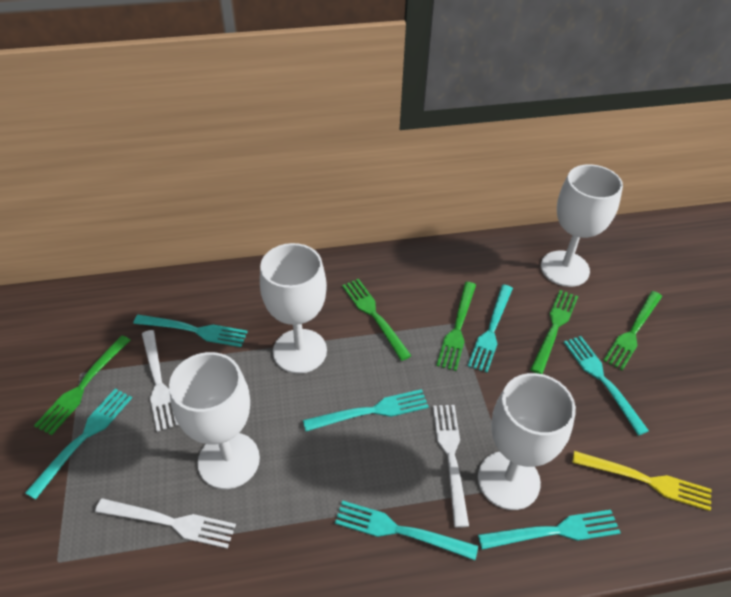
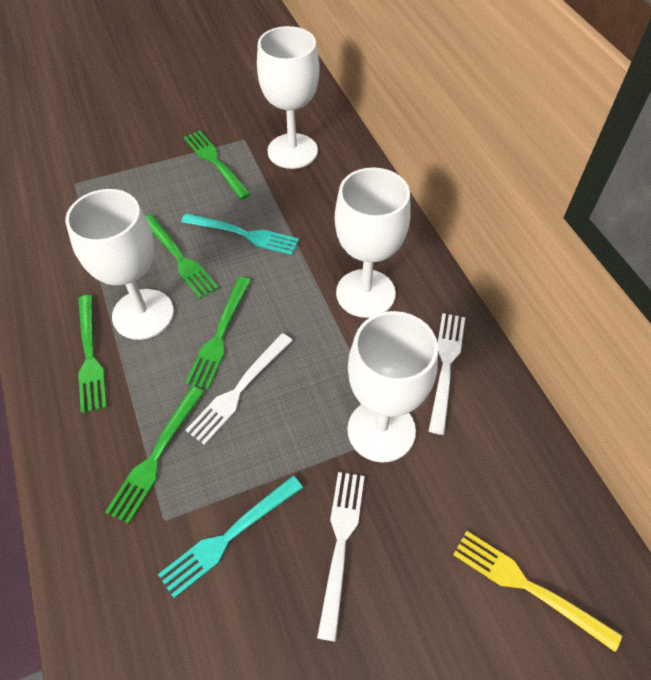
turquoise fork: [25,389,132,500] [133,315,248,347] [303,389,429,431] [335,500,478,560] [468,285,513,372] [478,510,621,550] [564,336,649,436] = 7 -> [158,476,303,598] [181,214,299,255] = 2

